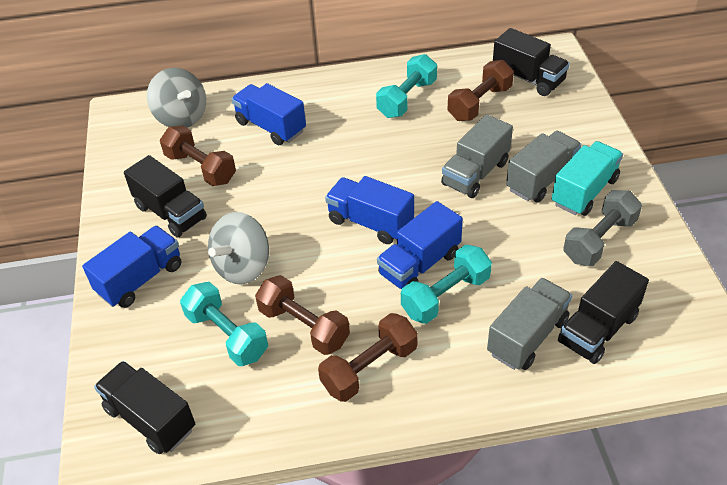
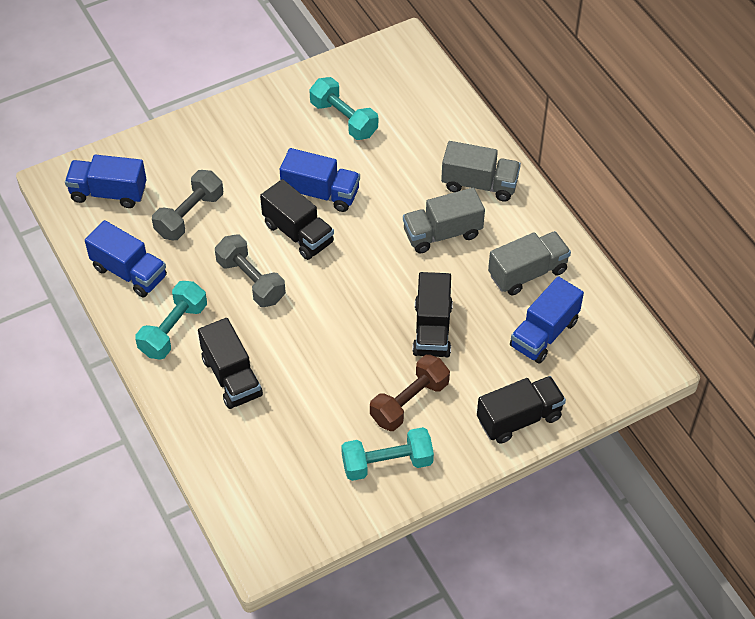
brown dumbbell: [160,126,236,186] [255,275,350,355] [318,313,418,402] [447,60,514,121] = 4 -> [370,354,450,431] = 1
grey dumbbell: [563,190,642,266] = 1 -> [152,170,223,240] [215,235,286,307] = 2
grey spinning top: [147,68,206,128] [208,212,269,285] = 2 -> none = 0
turquoise truck: [552,141,623,216] = 1 -> none = 0

